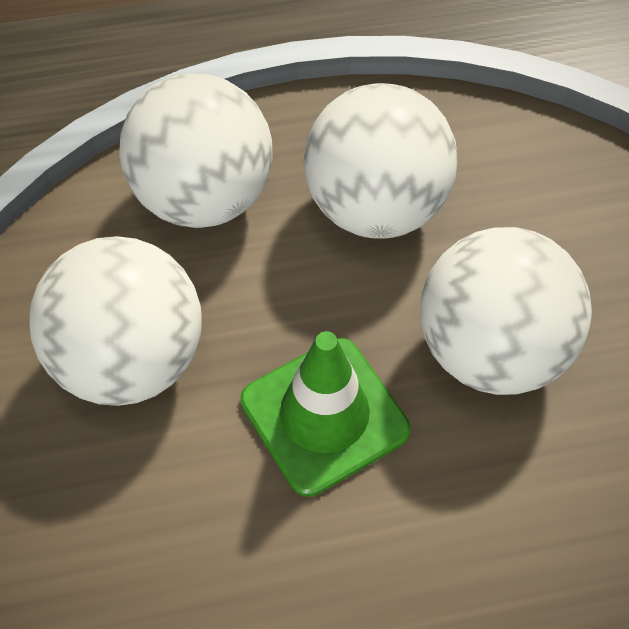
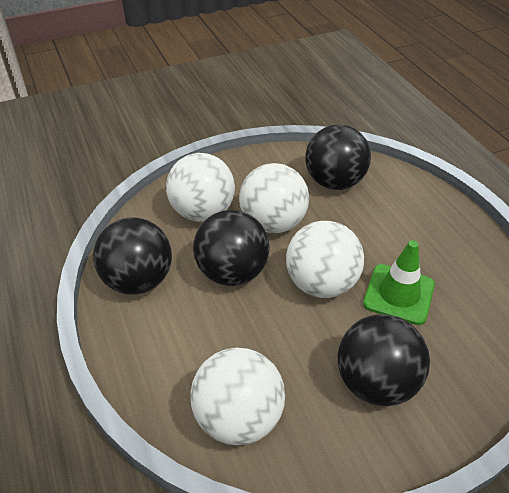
black ball: none = 0 -> [93,217,172,295] [193,210,270,286] [305,125,371,190] [338,314,430,406] = 4

